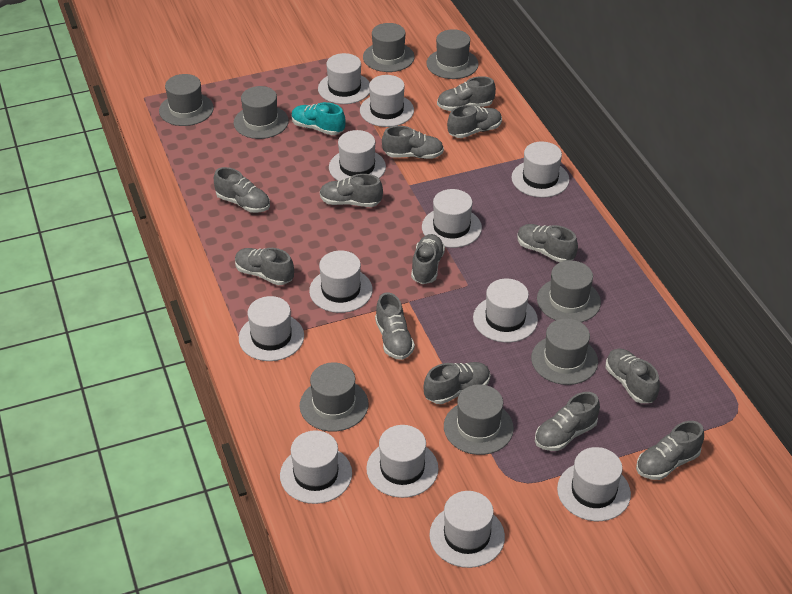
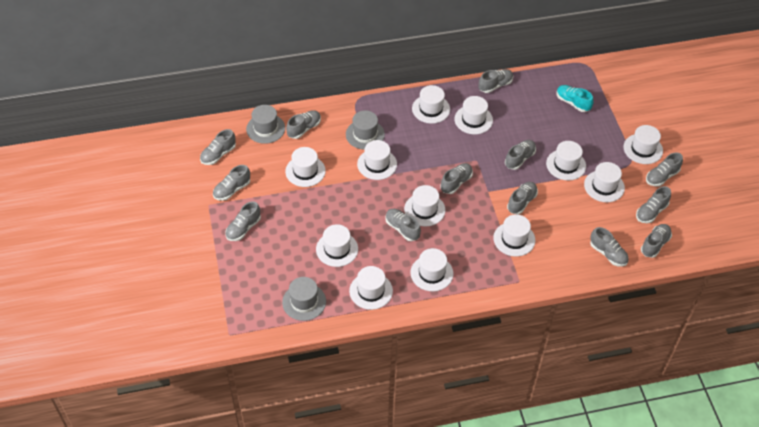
grey hat: [159,74,214,126] [234,86,289,139] [300,362,368,431] [363,23,415,72] [426,29,479,79] [444,384,514,455] [531,318,598,385] [537,261,601,322] = 8 -> [246,105,285,144] [282,277,326,321] [346,110,385,149] = 3

